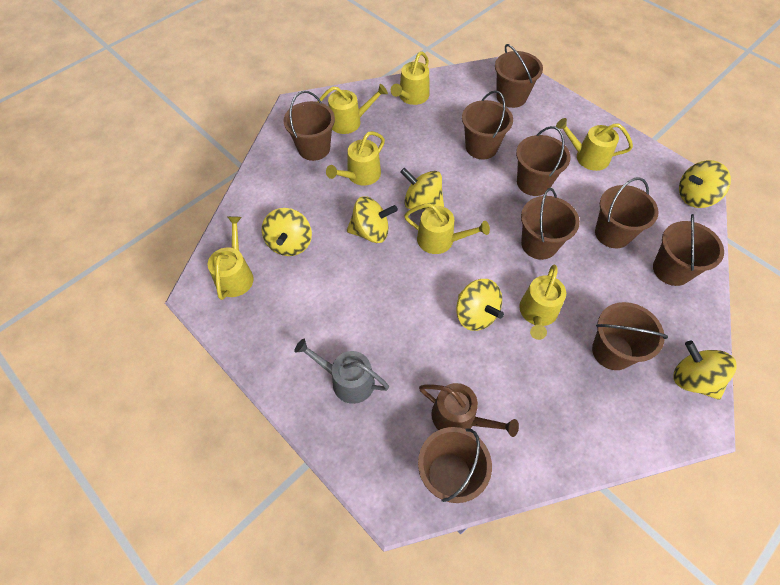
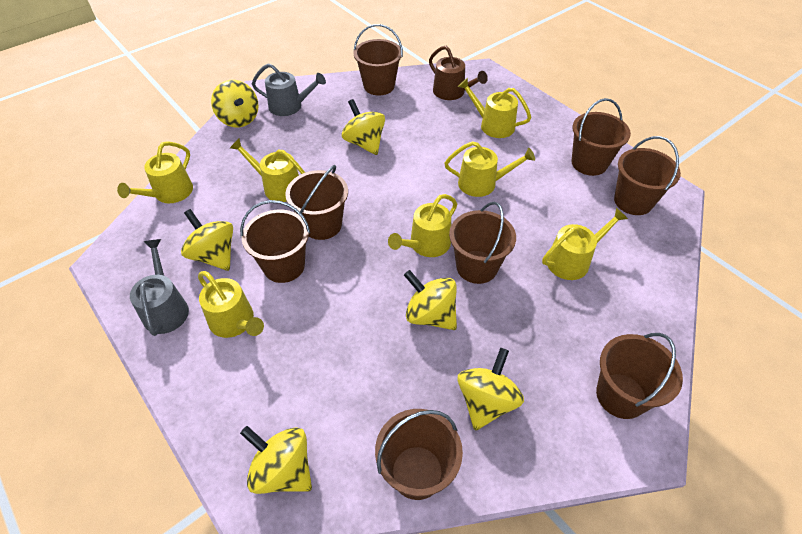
brown bucket: [284,91,335,161] [418,427,492,503] [462,91,513,159] [495,44,543,108] [516,126,570,196] [521,188,580,260] [592,302,668,370] [595,177,658,248] [653,214,724,286] = 9 -> [240,200,310,283] [285,165,348,240] [354,24,403,96] [375,409,463,500] [449,202,516,284] [572,98,631,176] [596,333,683,419] [614,136,681,215] = 8
grey watering can: [294,339,389,404] = 1 -> [130,239,189,336] [252,63,326,116] = 2

